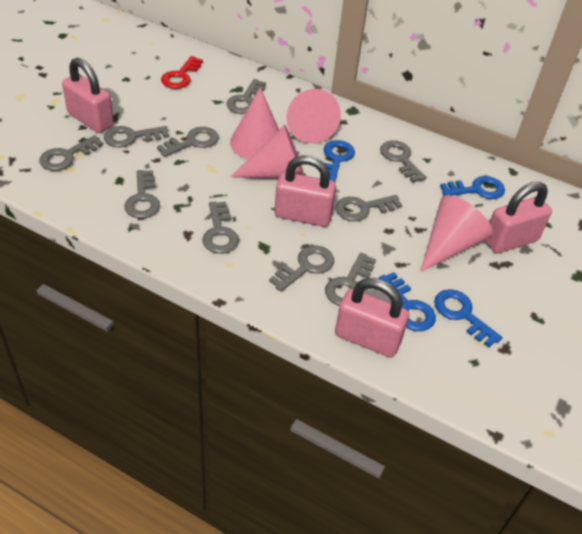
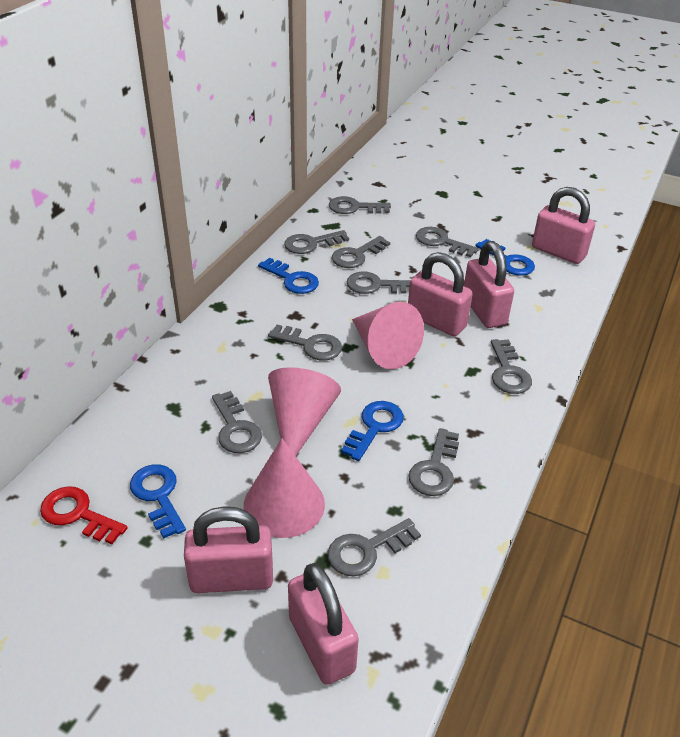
pink cone: [230,87,279,159] [231,125,304,179] [287,89,341,144] [420,195,493,272] = 4 -> [244,438,325,538] [268,367,341,456] [352,302,424,369] = 3
pink padlock: [62,58,114,133] [274,155,336,227] [335,278,409,358] [484,182,552,254] = 4 -> [184,506,273,593] [288,563,359,685] [408,252,473,336] [464,241,514,328] [532,187,595,264] = 5

